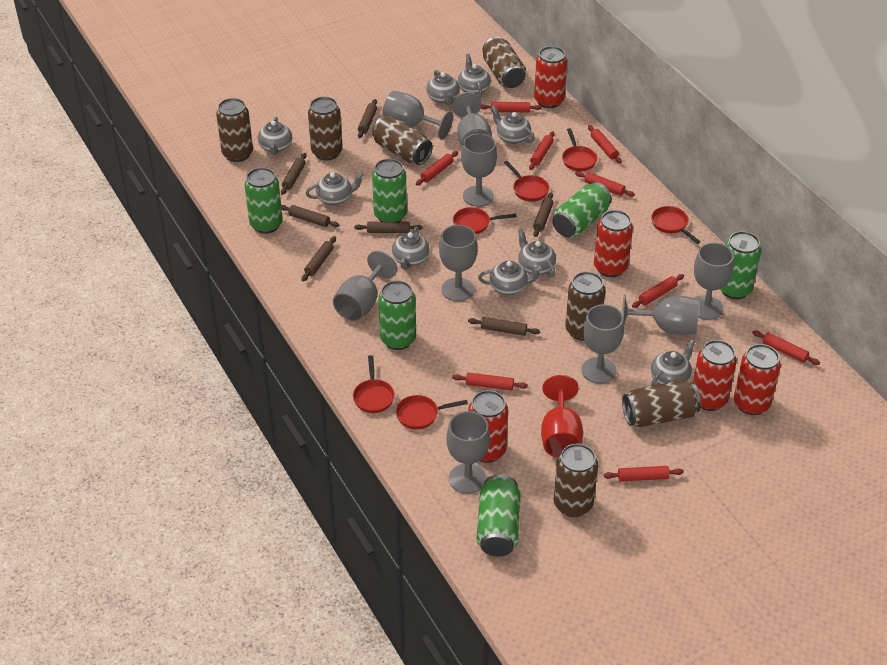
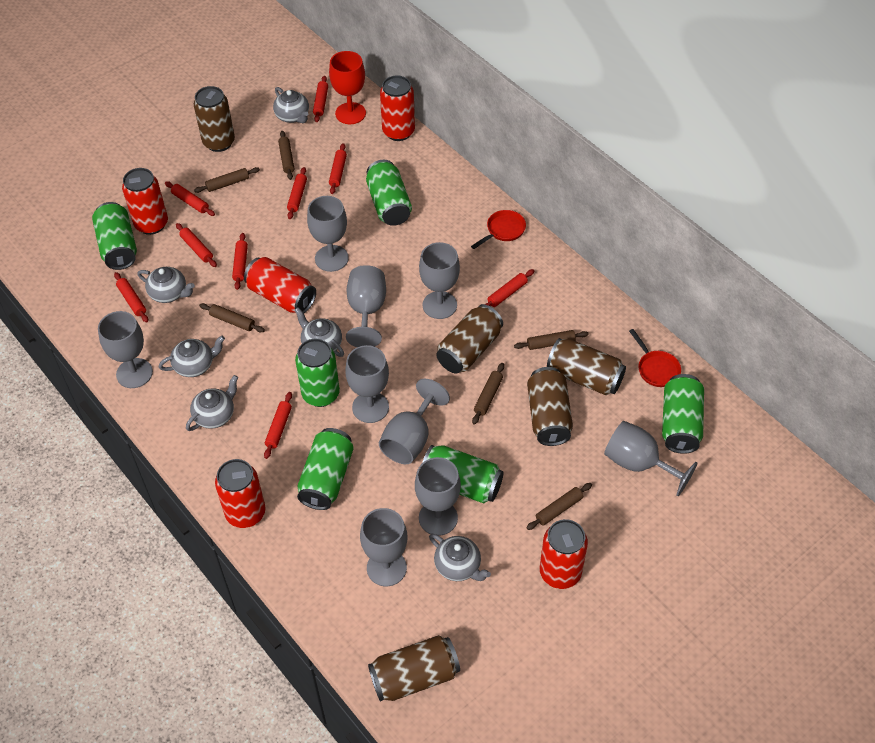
brown can: [216,98,253,162] [308,97,343,160] [372,115,433,165] [482,37,526,88] [554,444,598,517] [565,272,605,341] [622,380,701,427] = 7 -> [194,86,235,152] [368,635,460,702] [436,304,503,374] [527,367,573,446] [547,338,626,395] = 5
brown rolling pin: [281,153,306,195] [281,205,339,227] [302,236,336,281] [354,222,423,233] [358,99,377,138] [468,317,540,336] [533,193,554,237] = 7 -> [194,167,260,193] [199,303,265,332] [278,131,294,180] [472,363,504,424] [514,330,589,350] [526,483,592,530] = 6
grey teapot: [258,117,292,155] [306,172,364,205] [392,226,430,269] [426,70,460,105] [458,54,491,97] [478,261,543,295] [491,105,535,144] [518,229,556,277] [651,340,695,386] = 9 -> [137,267,195,303] [159,336,225,377] [186,375,238,431] [273,87,309,123] [295,307,344,357] [429,534,491,581] = 6
red pan: [353,355,395,413] [396,395,468,429] [453,207,517,234] [504,161,550,201] [562,128,598,171] [651,206,700,244] = 6 -> [471,210,526,249] [629,329,681,387] = 2

